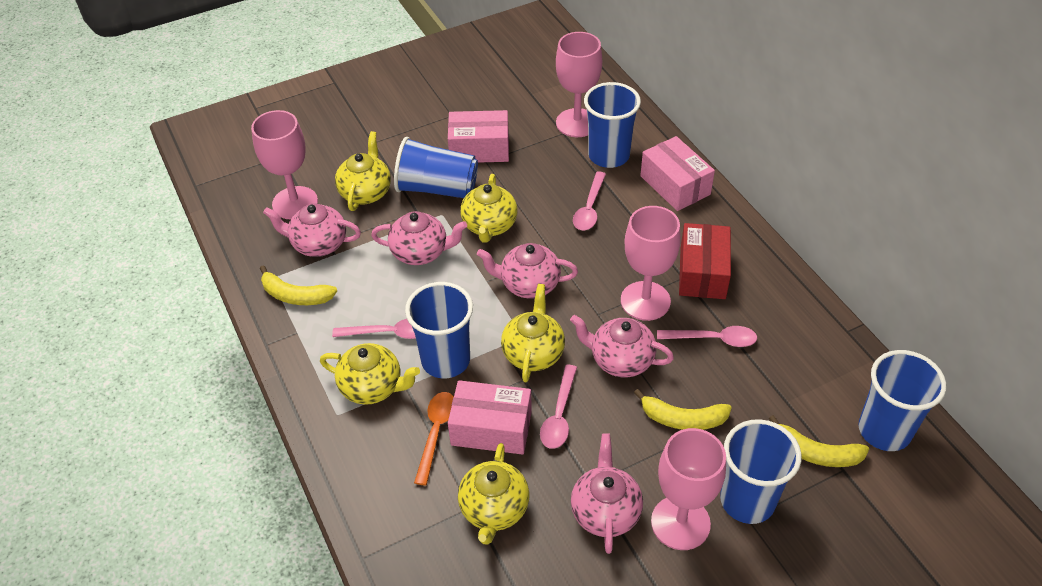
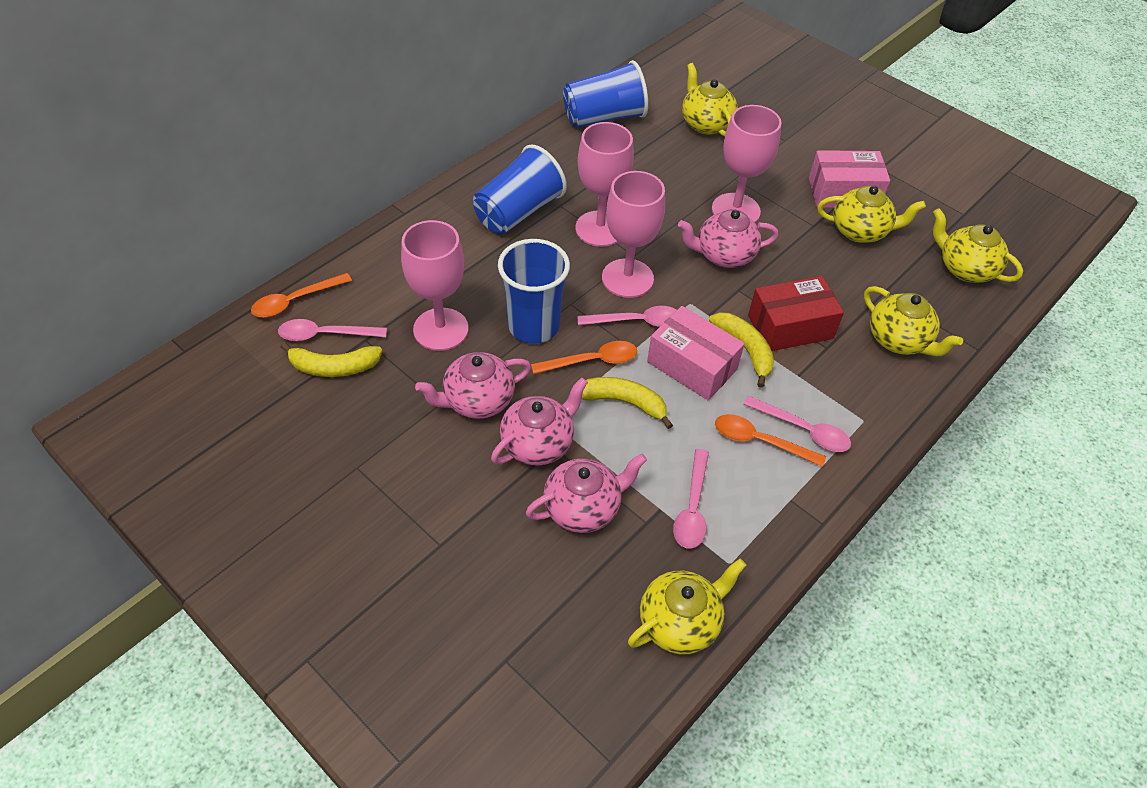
blue cup: [394,137,478,198] [405,282,473,378] [584,82,641,168] [720,419,802,524] [858,350,946,451] = 5 -> [473,144,567,234] [498,239,570,344] [563,60,648,127] = 3
orange spoon: [414,392,454,486] = 1 -> [251,273,352,318] [531,341,637,374] [715,414,826,467] = 3
pink box: [448,110,509,163] [448,380,532,455] [640,136,715,211] = 3 -> [647,306,745,400] [809,150,890,208] = 2
pink teapot: [263,203,361,257] [371,211,467,265] [477,243,578,299] [570,315,674,378] [571,433,643,554] = 5 -> [415,352,531,419] [491,377,588,466] [526,453,647,533] [678,209,778,268] = 4

